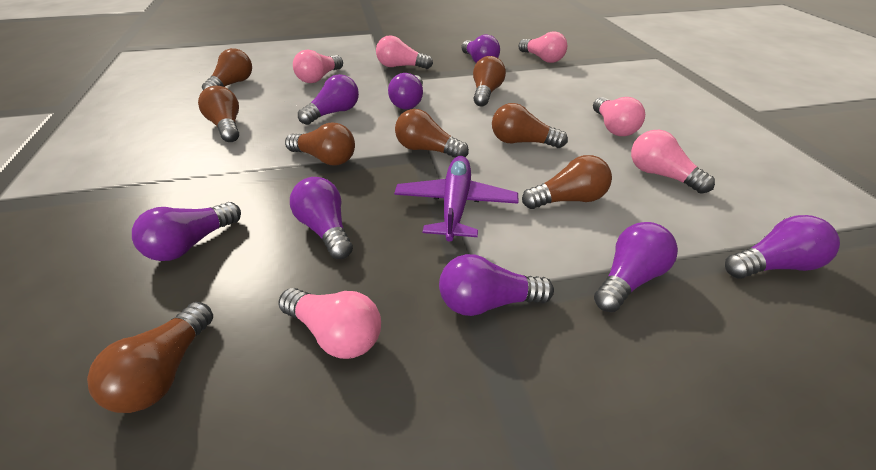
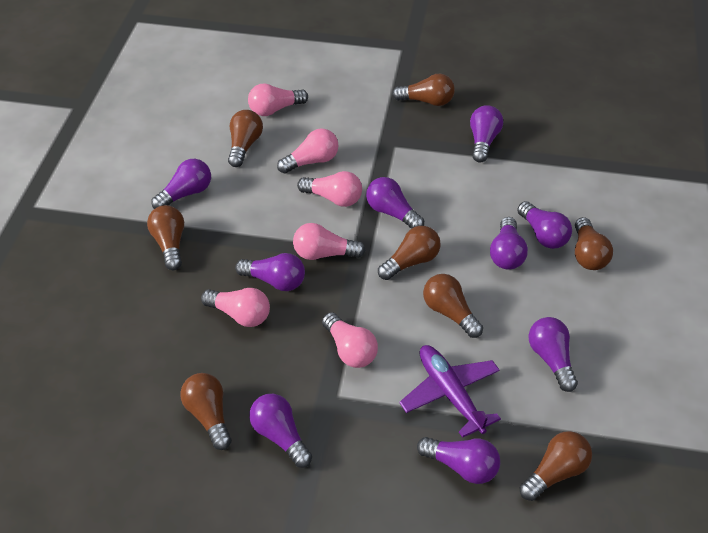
purple light bulb: [132,202,241,261] [290,177,353,259] [298,74,359,125] [388,73,423,109] [439,254,554,316] [461,34,500,63] [594,222,678,312] [725,215,840,279] = 8 -> [151,159,211,209] [235,253,305,291] [249,394,312,467] [366,177,424,229] [417,437,500,484] [470,105,503,162] [490,217,528,269] [517,201,572,249] [529,317,578,392] = 9

